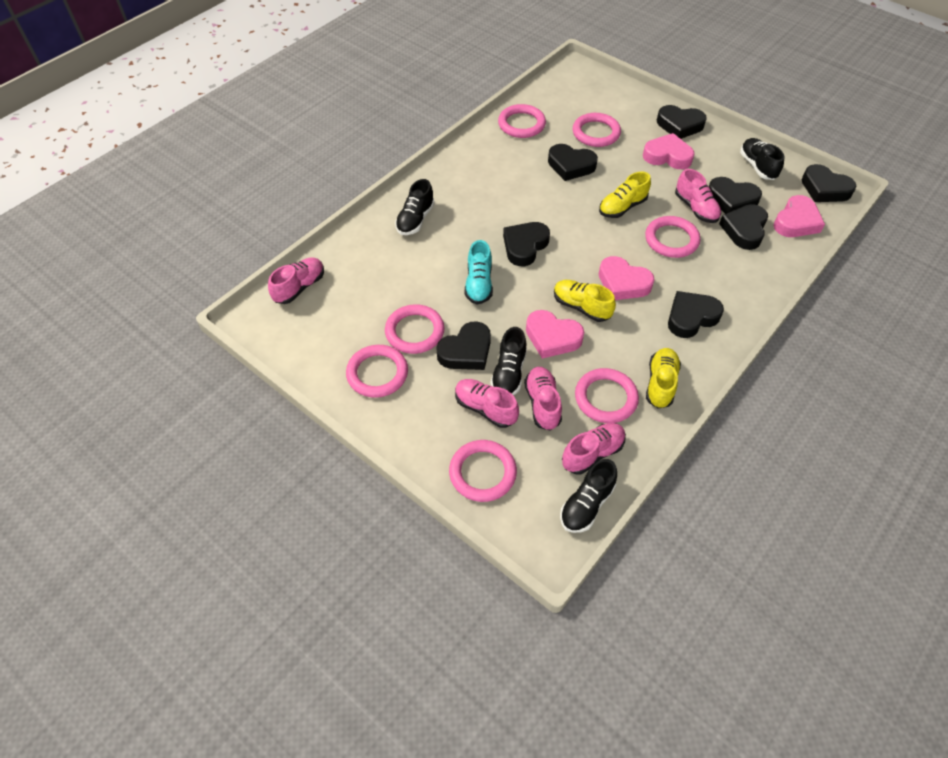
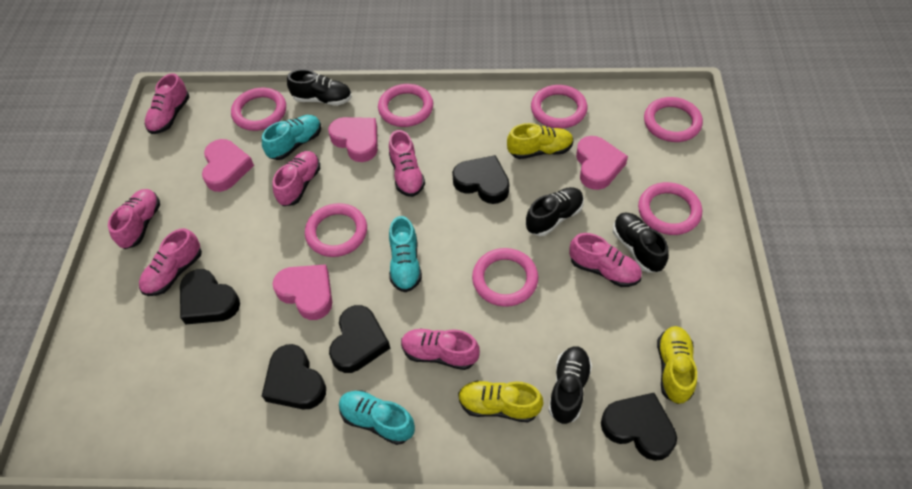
black heart: [436,321,491,370] [503,222,550,266] [548,144,598,181] [657,105,707,139] [668,291,724,338] [709,177,762,214] [719,204,768,250] [802,164,856,202] = 8 -> [180,269,240,324] [262,344,326,410] [329,305,390,373] [452,155,509,204] [601,393,677,461] = 5
pink shoe: [268,258,324,304] [455,379,519,428] [524,367,562,431] [562,423,626,474] [675,169,721,223] = 5 -> [108,189,160,249] [139,228,202,296] [145,73,189,134] [273,151,320,206] [389,130,425,197] [401,328,480,370] [569,233,642,287] = 7
turquoise shoe: [465,240,493,304] = 1 -> [262,115,321,160] [339,390,415,445] [389,216,422,292] = 3

